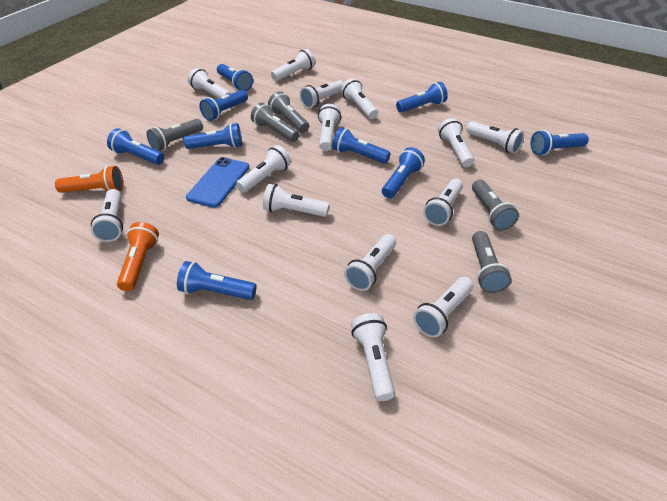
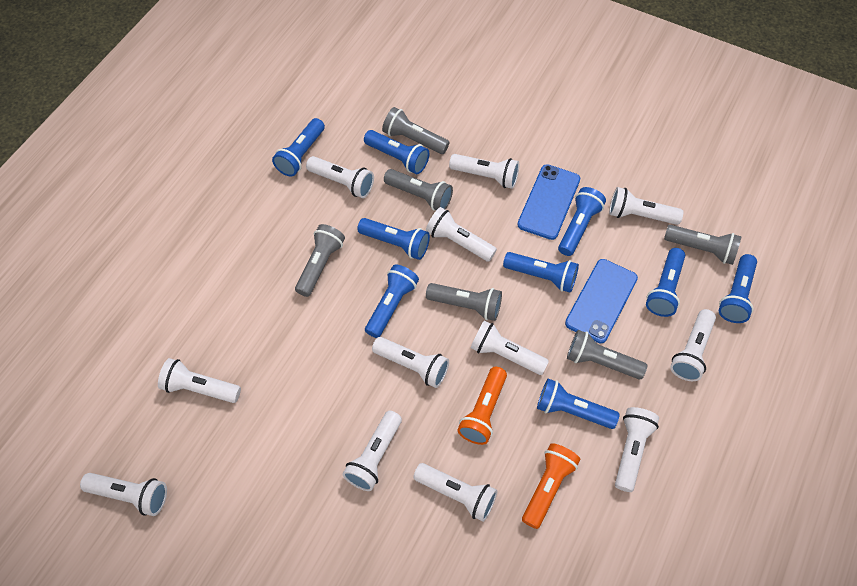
blue phone: [186,157,249,208] = 1 -> [518,164,580,240] [565,259,638,343] = 2
grey flashlight: [147,119,203,151] [251,103,299,142] [268,91,309,133] [472,180,519,231] [472,231,511,293] = 5 -> [295,224,345,297] [382,107,450,154] [384,169,453,211] [426,283,502,321] [567,330,647,379] [664,225,742,265] = 6
white flashlight: [91,189,123,242] [188,68,231,99] [236,145,291,193] [263,184,330,217] [271,49,315,81] [300,80,344,108] [318,104,341,151] [341,78,378,119] [344,234,396,291] [351,313,395,401] [413,277,473,338] [423,179,463,226] [438,118,474,167] [466,121,524,154] = 14 -> [80,473,167,516] [158,358,241,403] [306,156,374,198] [343,411,402,491] [372,337,449,388] [413,463,497,522] [426,207,497,262] [449,154,519,189] [471,320,549,375] [609,187,683,225] [615,407,659,492] [670,309,716,381] = 12

